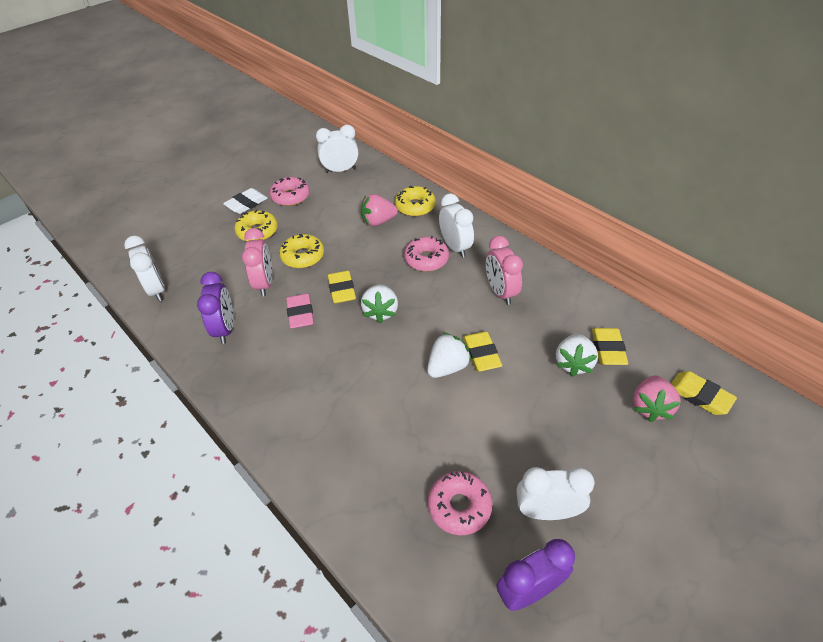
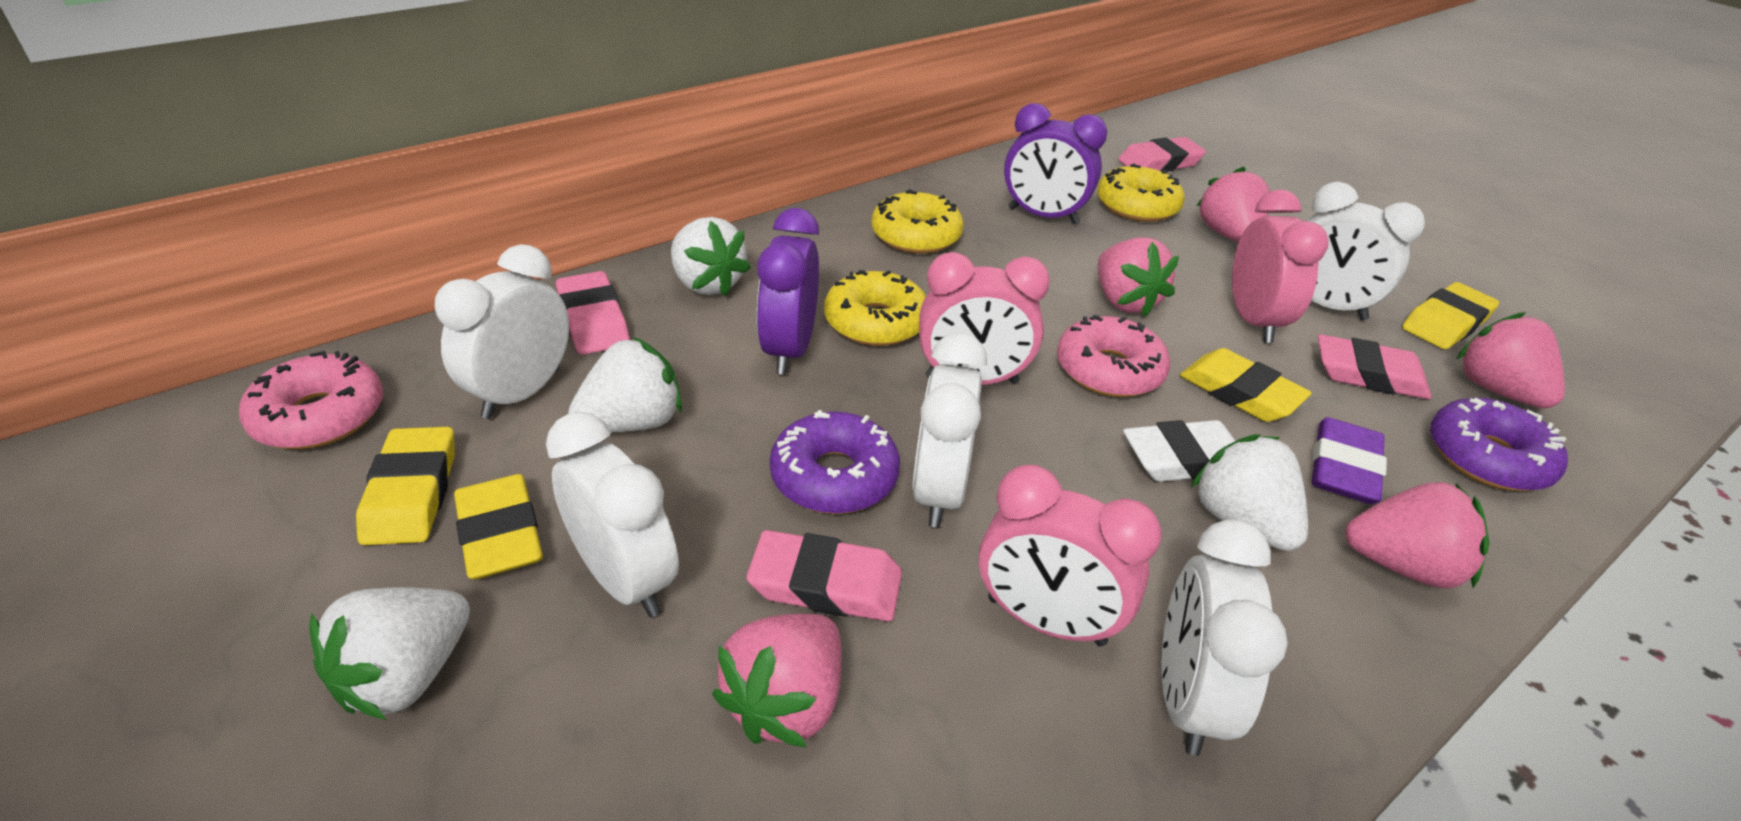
pink clock: [242,228,273,296] [486,236,523,305] = 2 -> [919,252,1050,385] [979,465,1162,646] [1232,189,1329,343] = 3
pink donut: [269,177,310,206] [404,236,449,272] [428,471,493,535] = 3 -> [239,351,383,449] [1057,315,1170,397] = 2
pink eraser: [286,294,314,329] = 1 -> [556,271,630,355] [746,530,902,621] [1118,137,1206,172] [1318,334,1431,399] = 4
pink strawberry: [361,194,398,226] [633,375,681,422] = 2 -> [712,614,841,748] [1098,237,1179,317] [1196,167,1270,243] [1345,482,1489,588] [1457,312,1565,408] = 5
purple donut: none = 0 -> [770,410,900,514] [1430,398,1568,491] = 2
purple eraser: none = 0 -> [1312,417,1387,504] = 1
white clock: [124,236,165,301] [316,125,359,173] [439,194,474,258] [516,467,595,520] = 4 -> [435,244,569,419] [546,412,679,617] [912,333,987,528] [1161,519,1288,756] [1307,182,1425,320] = 5
white strawberry: [361,284,398,323] [427,332,472,378] [556,334,598,377] = 3 -> [309,587,470,720] [568,337,682,432] [671,217,751,297] [1191,434,1308,551] = 4

